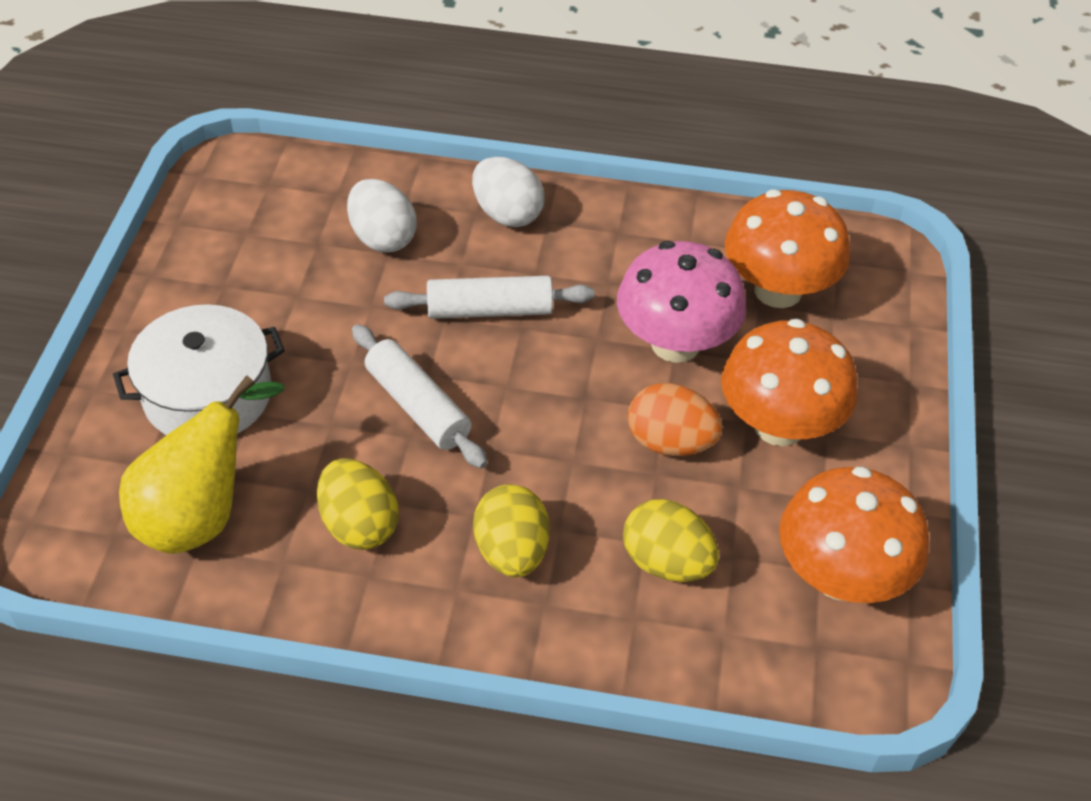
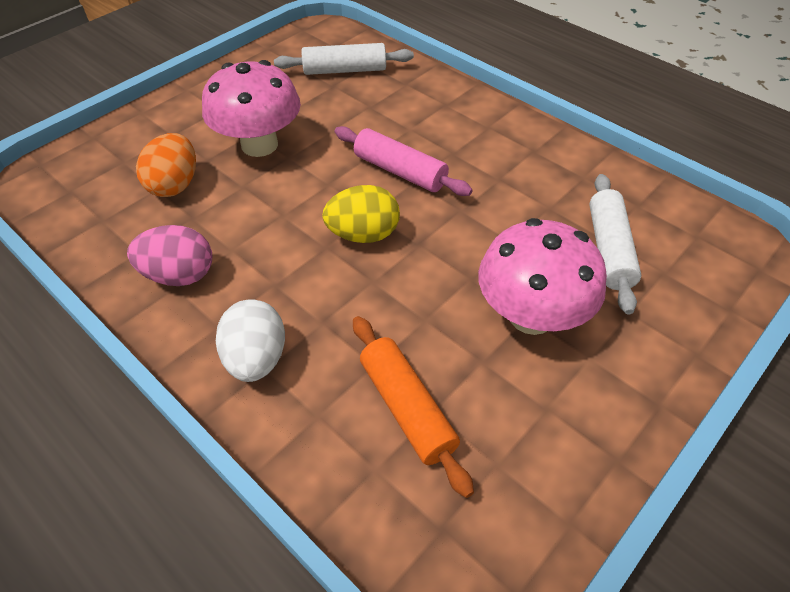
orange mushroom: [721,319,858,446] [725,189,850,308] [779,466,929,603] = 3 -> none = 0
orange rolling pin: none = 0 -> [353,316,474,498] = 1
pink egg: none = 0 -> [127,225,212,286] = 1
pink mushroom: [617,241,746,363] = 1 -> [202,60,301,157] [478,218,607,335] = 2
pink rolling pin: none = 0 -> [335,126,472,196] = 1
white egg: [347,179,417,253] [472,157,545,227] = 2 -> [216,300,285,382] = 1
white pot: [113,304,285,435] = 1 -> none = 0
yellow egg: [317,458,398,550] [473,484,550,577] [623,499,719,582] = 3 -> [322,185,400,243] = 1
yellow pear: [119,375,284,554] = 1 -> none = 0

